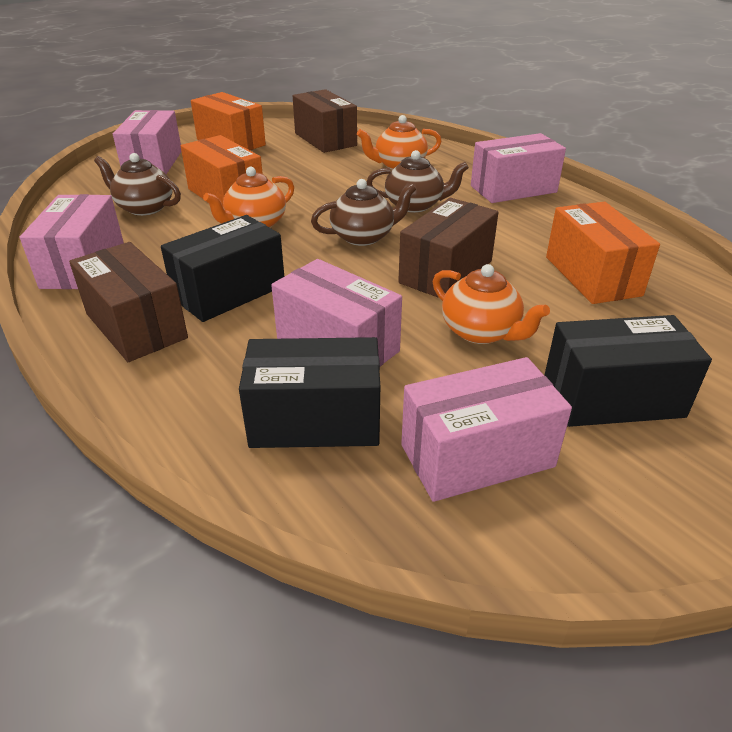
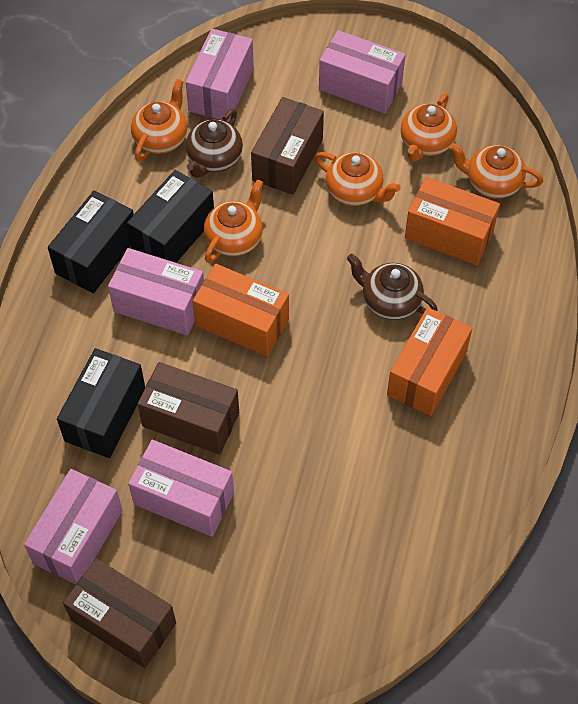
brown teapot: [94,153,181,216] [311,179,416,246] [367,150,469,213] = 3 -> [186,108,243,178] [347,254,438,320] = 2
orange teapot: [203,167,294,228] [357,115,442,170] [433,264,550,344] = 3 -> [131,79,187,161] [204,179,264,263] [315,152,401,206] [400,93,457,162] [450,143,543,199] = 5

